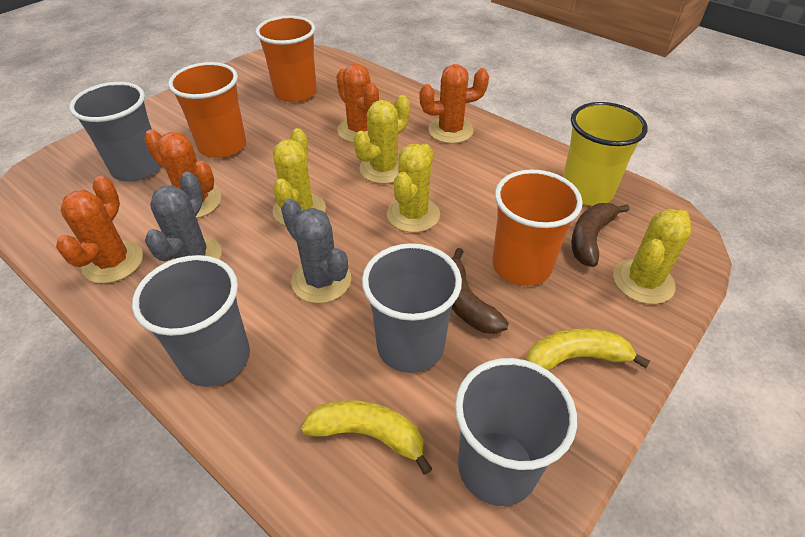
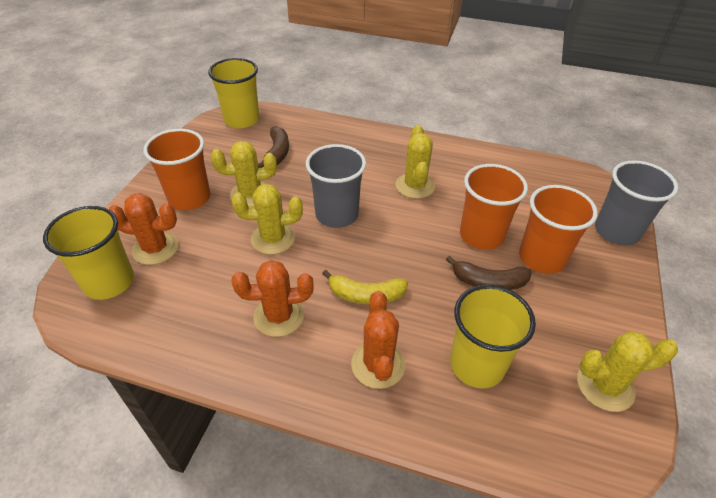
grey cactus: [145,172,222,264] [281,199,351,303] = 2 -> none = 0
grey cup: [69,82,161,181] [132,255,250,387] [362,243,462,373] [455,358,577,506] = 4 -> [306,144,366,228] [595,160,678,246] = 2
orange cactus: [56,176,143,284] [144,130,221,218] [336,64,379,143] [419,64,489,144] = 4 -> [109,193,179,265] [232,260,314,337] [351,291,405,389] = 3
yellow banana: [301,400,432,475] [526,328,650,370] = 2 -> [322,270,408,304] = 1
yellow cup: [563,102,648,206] = 1 -> [43,206,134,300] [208,58,259,128] [450,285,536,388] = 3

